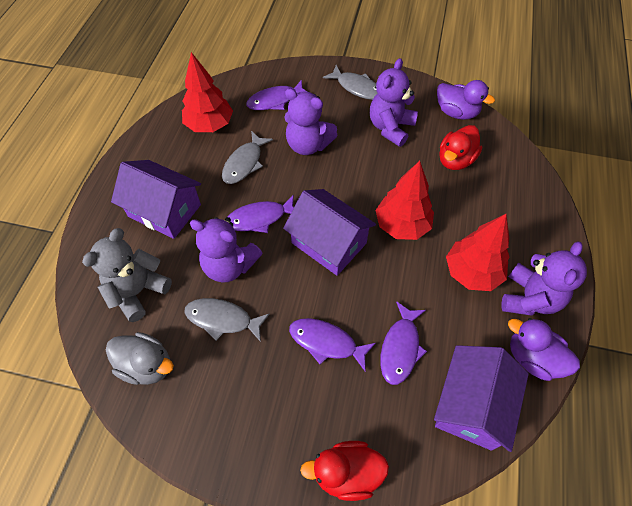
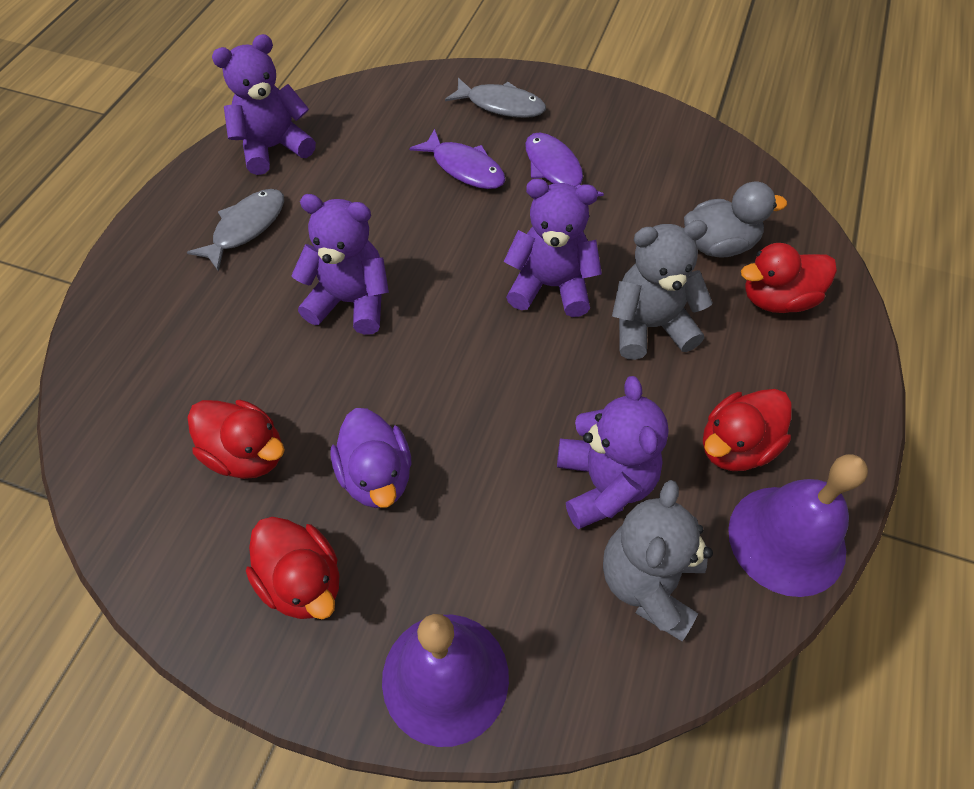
grey fish: [184,298,270,342] [222,131,273,184] [323,65,377,100] = 3 -> [187,189,284,272] [445,78,546,118] = 2
grey teddy bear: [82,228,172,322] = 1 -> [603,480,713,641] [612,220,713,360] = 2
purple bell: none = 0 -> [382,614,509,747] [728,454,868,597] = 2
purple duck: [437,80,495,120] [508,318,580,381] = 2 -> [331,408,412,508] = 1
purple fish: [228,194,294,233] [246,80,306,110] [289,318,376,372] [380,301,427,385] = 4 -> [409,129,506,189] [525,133,604,196] = 2
purple house: [111,160,201,239] [283,189,376,276] [434,345,529,452] = 3 -> none = 0
red duck: [300,441,389,501] [439,125,482,170] = 2 -> [187,400,285,479] [246,517,339,619] [703,389,792,471] [741,243,837,313] = 4
red tree: [182,52,233,132] [375,161,434,240] [446,214,510,291] = 3 -> none = 0

